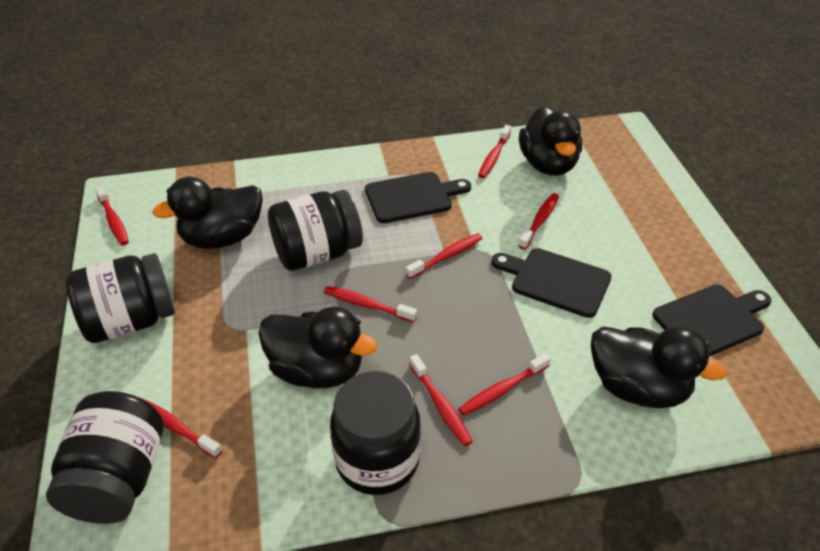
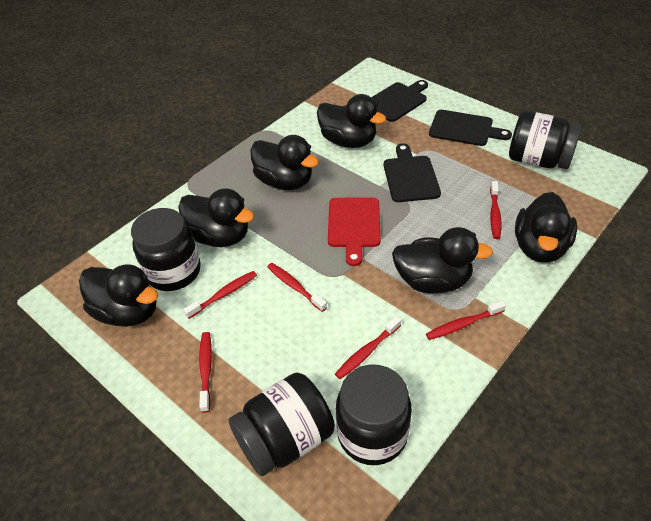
black duck: [153,177,263,249] [258,307,377,389] [519,106,582,176] [591,326,727,408] = 4 -> [79,264,158,327] [178,188,254,247] [250,135,319,190] [317,94,386,148] [392,227,493,294] [515,192,577,263] = 6
red cutting board: none = 0 -> [328,197,380,266] = 1
red toothbrush: [95,185,129,245] [139,397,222,458] [324,286,417,323] [406,233,483,279] [409,354,473,446] [458,353,551,416] [478,125,511,178] [519,193,559,250] = 8 -> [183,271,257,319] [199,332,212,413] [267,263,327,312] [335,316,401,379] [426,300,506,340] [490,181,501,239] = 6

